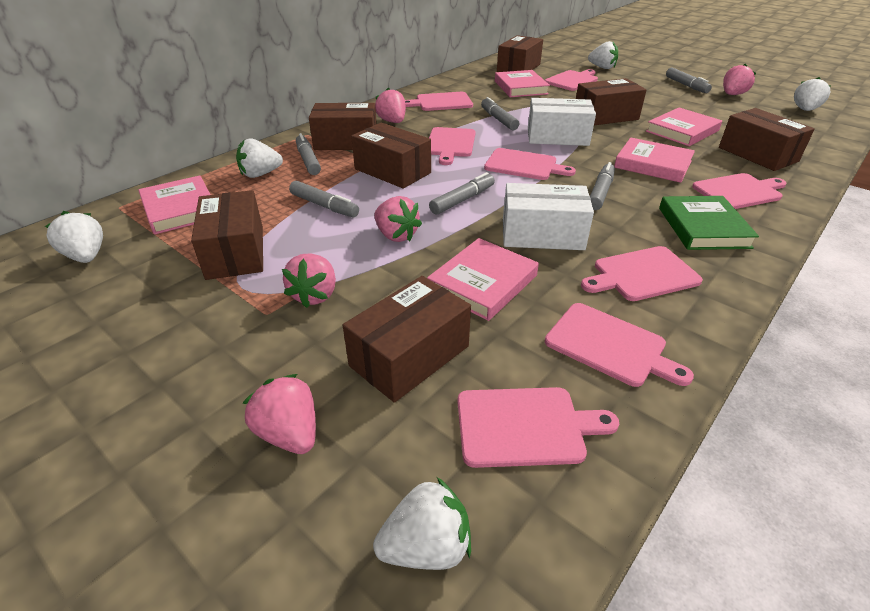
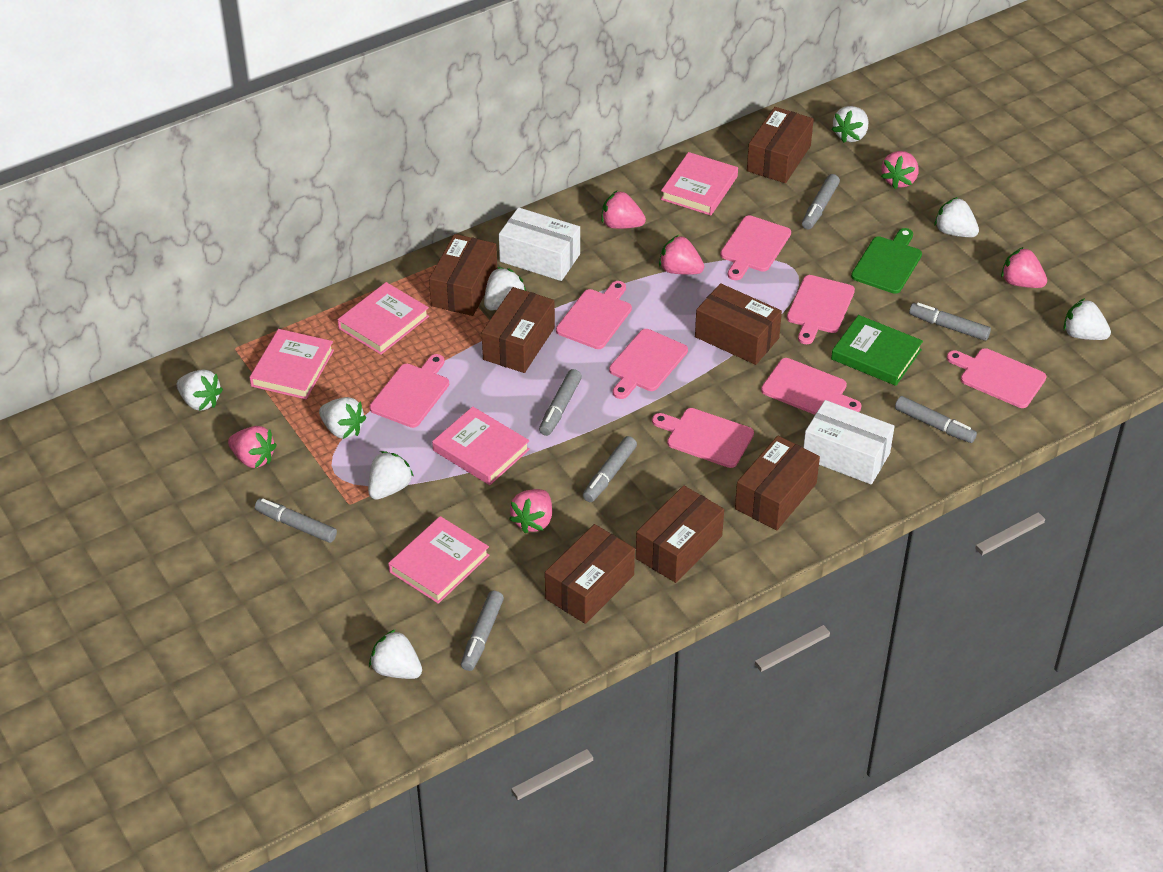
green cutting board: none = 0 -> [851,228,922,294] = 1
grey marker: [289,181,359,217] [296,133,321,175] [429,172,495,215] [481,97,519,130] [590,162,615,210] [666,67,712,93] = 6 -> [255,498,337,543] [461,591,504,671] [539,369,582,436] [583,436,637,502] [802,174,840,229] [895,396,977,443] [909,303,991,341] = 7
pink strawberry: [243,374,316,454] [282,253,336,308] [374,196,422,242] [375,87,406,123] [723,64,756,95] = 5 -> [228,426,277,468] [509,489,552,534] [601,191,646,229] [659,235,704,275] [881,151,919,189] [1001,247,1047,288] = 6
white strawberry: [45,211,103,263] [236,138,283,178] [373,477,471,570] [588,41,618,69] [794,77,831,111] = 5 -> [177,370,223,411] [319,397,366,439] [368,451,414,500] [369,629,422,679] [484,267,526,310] [831,106,868,143] [935,197,979,237] [1064,298,1111,340] = 8

